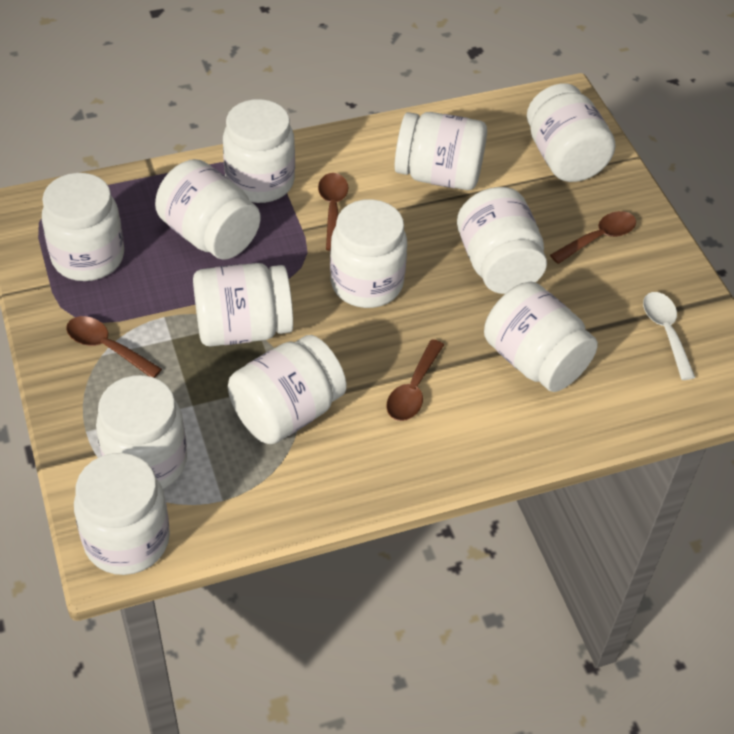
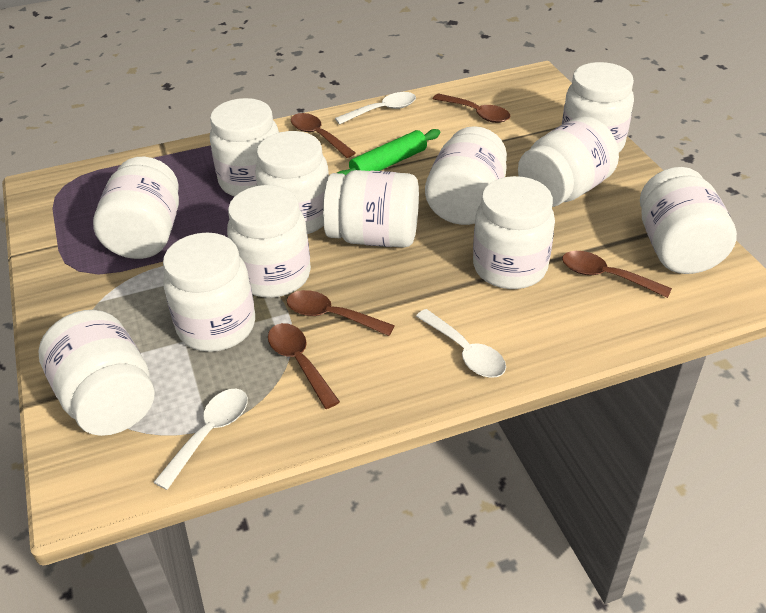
brown spoon: [66,316,162,378] [318,173,348,251] [386,339,444,421] [550,211,636,264] = 4 -> [268,323,340,409] [286,290,395,336] [291,113,355,158] [433,93,510,123] [562,251,672,298] = 5
green rolling pin: none = 0 -> [337,129,440,175] = 1
white spoon: [643,292,696,380] = 1 -> [154,389,248,490] [335,92,416,125] [416,309,506,378] = 3

